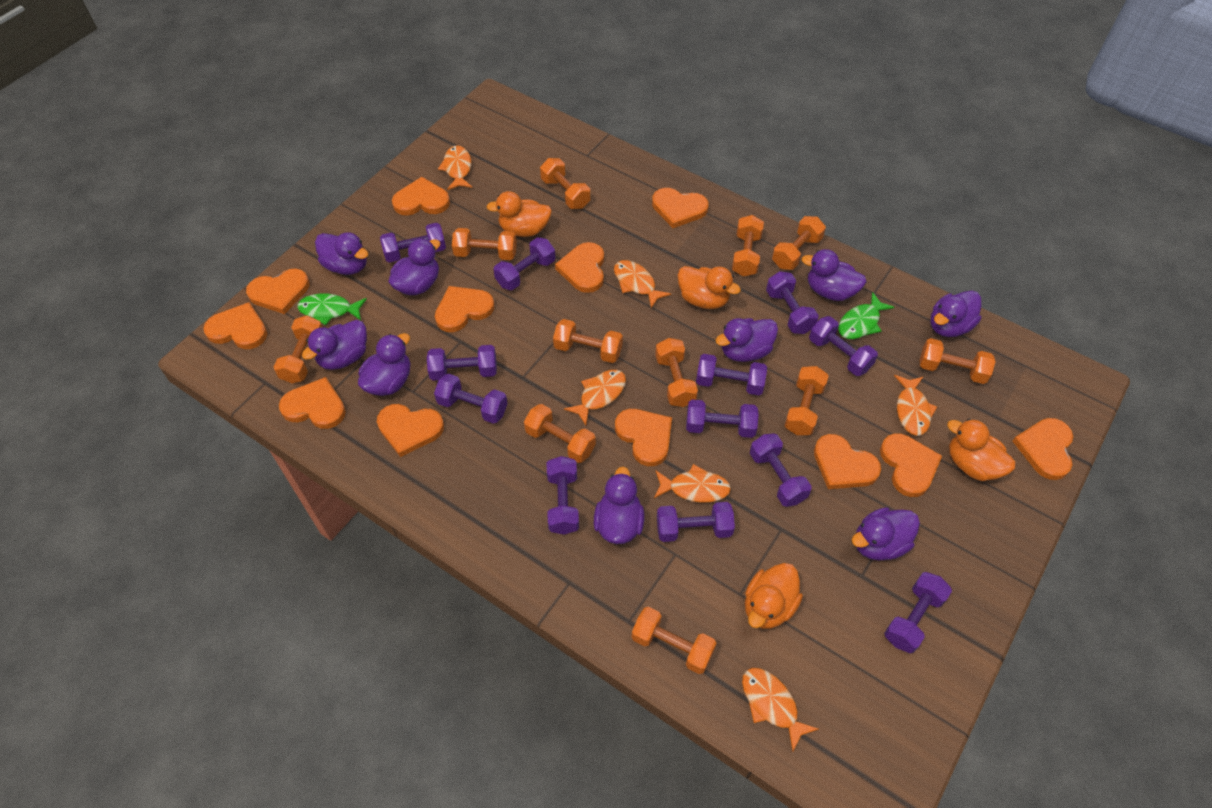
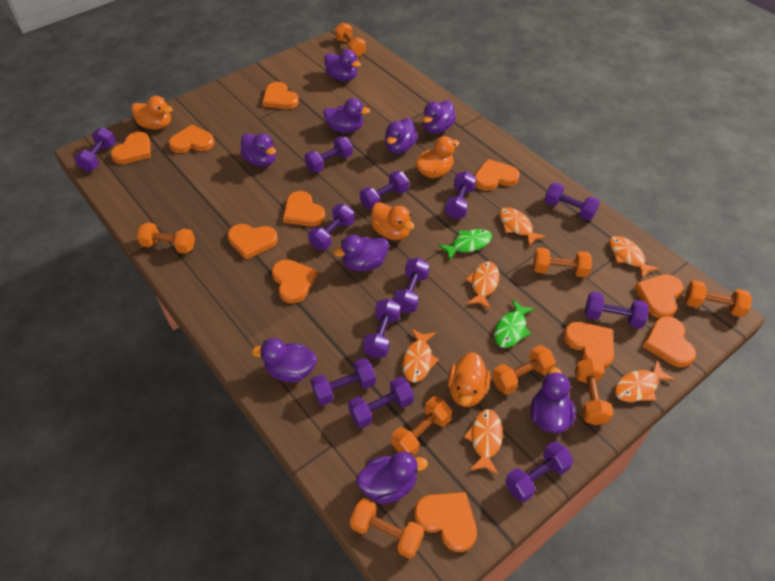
orange dumbbell: [274,315,322,383] [452,228,517,260] [524,404,596,463] [540,158,590,209] [553,319,623,363] [632,607,717,674] [655,338,698,407] [732,215,764,277] [772,216,826,270] [784,366,829,435] [920,338,996,384] = 11 -> [137,222,195,254] [335,22,366,57] [350,498,424,559] [391,396,452,456] [492,345,556,395] [533,248,592,277] [575,358,613,425] [685,280,752,317] = 8
orange heart: [203,302,267,349] [246,268,310,314] [279,377,346,429] [377,404,444,457] [392,177,450,216] [435,286,494,332] [555,242,604,293] [615,409,672,466] [652,188,709,228] [814,434,881,489] [880,433,942,497] [1012,418,1073,480] = 12 -> [111,132,151,164] [169,125,215,153] [227,224,278,259] [262,82,299,109] [272,259,317,303] [283,191,325,226] [414,492,477,552] [475,159,520,191] [563,322,614,369] [634,274,683,318] [643,316,696,367] = 11

